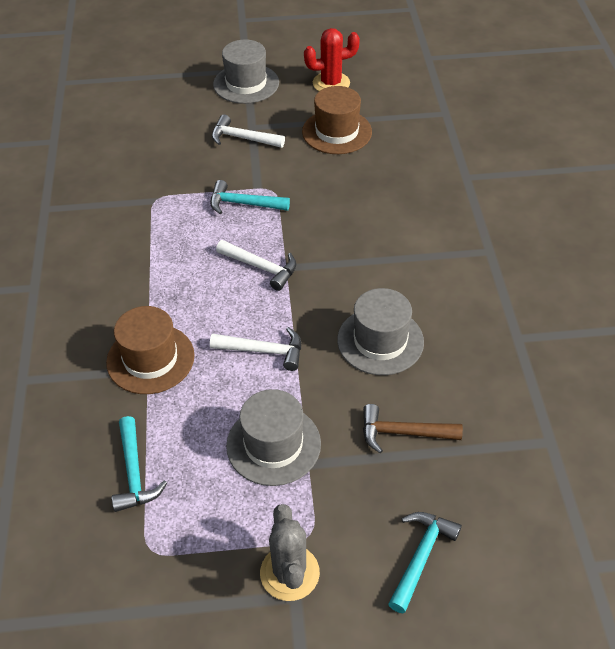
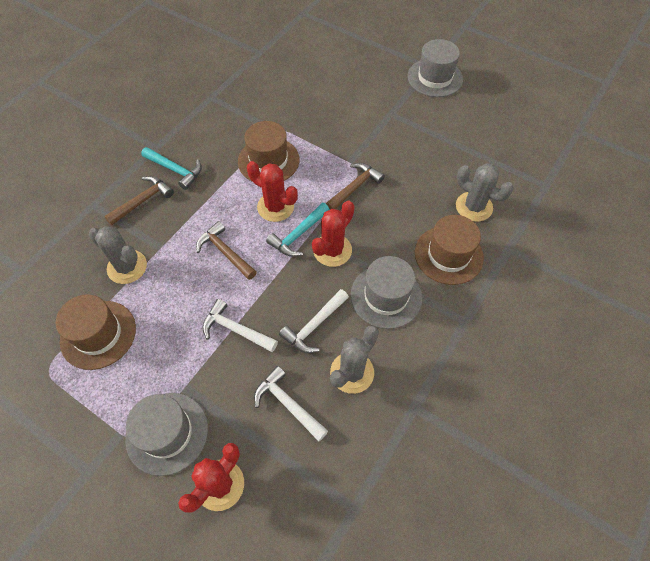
brown hammer: [363,404,463,453] = 1 -> [104,176,174,225] [196,221,257,280] [326,163,385,209] = 3
brown hat: [106,306,195,394] [302,86,372,154] = 2 -> [56,295,136,370] [238,121,299,181] [415,215,484,285] = 3
grey cactus: [260,504,320,601] = 1 -> [89,226,147,284] [330,326,379,394] [456,163,513,222] = 3
red cactus: [304,28,360,91] = 1 -> [178,443,244,512] [247,161,298,222] [312,201,355,267] = 3
turquoise hammer: [112,416,167,512] [210,180,290,214] [388,512,462,614] = 3 -> [141,147,202,190] [266,203,330,257] = 2

